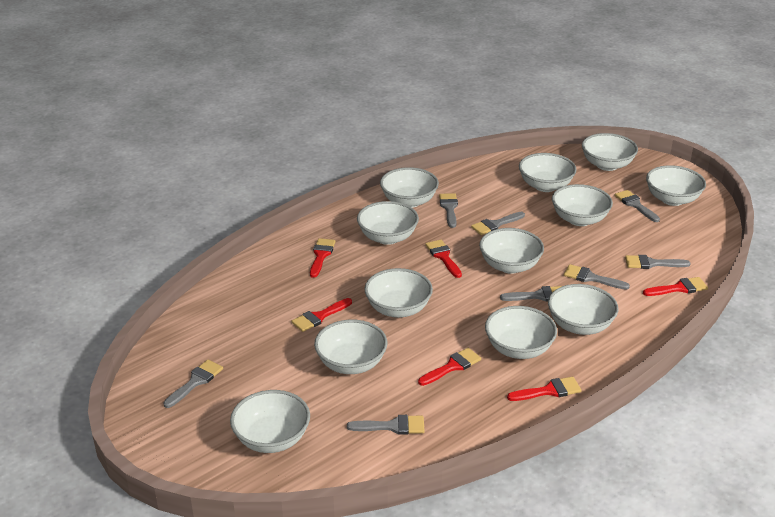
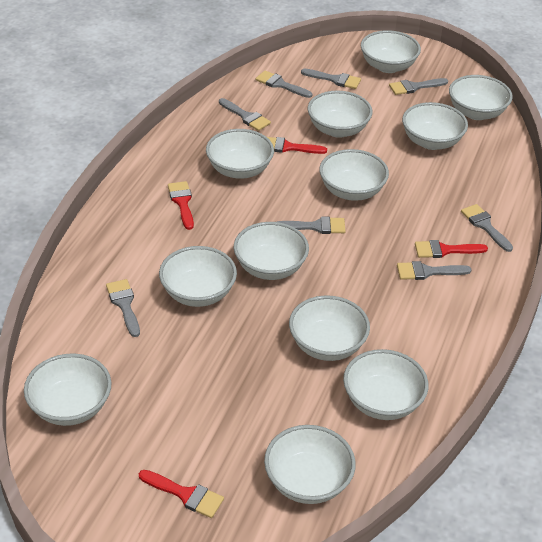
red brush: [291,298,352,332] [310,238,336,278] [418,348,481,386] [425,240,462,278] [507,377,582,401] [643,277,708,296] = 6 -> [139,470,224,518] [168,181,194,230] [267,137,327,154] [415,240,488,258] = 4

